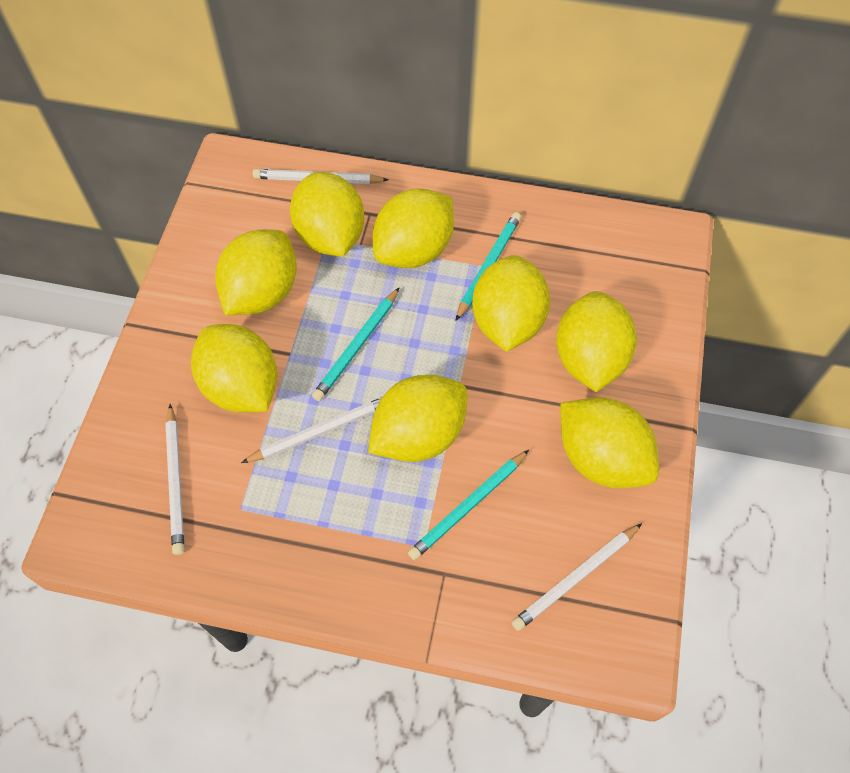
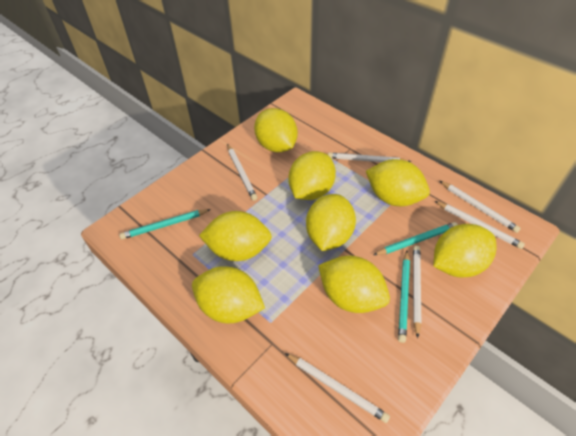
white pencil: [165,404,184,555] [241,397,382,463] [253,169,389,184] [511,523,642,631] = 4 -> [227,144,257,201] [285,353,390,423] [328,152,411,162] [413,246,421,338] [435,201,525,249] [440,181,521,233] = 6

